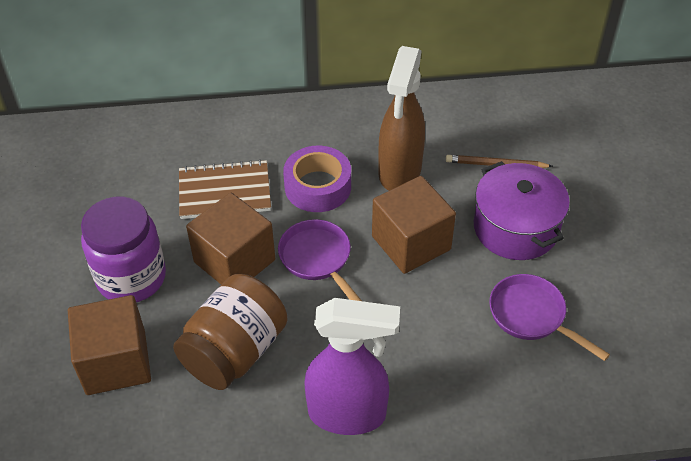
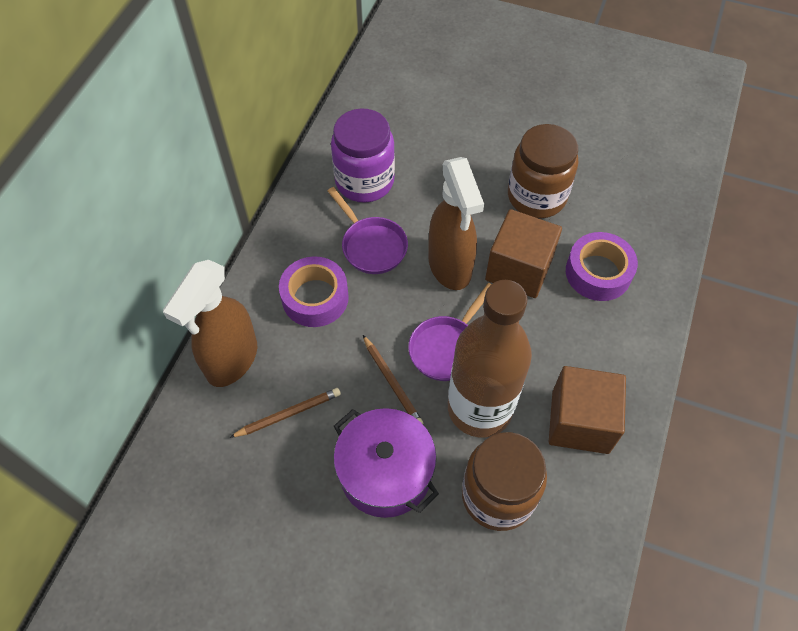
brown bottle: none = 0 -> [448,280,532,437] = 1
brown cube: [68,295,151,395] [186,193,275,285] [372,176,456,274] = 3 -> [485,209,562,298] [549,366,626,454] = 2
brown jar: [173,274,288,390] = 1 -> [462,432,547,531] [508,124,578,218] = 2
brown notebook: [179,159,271,219] = 1 -> none = 0
brown pencil: [446,155,553,168] = 1 -> [229,388,341,438] [363,335,423,424] = 2
brown spray bottle: [378,46,425,191] = 1 -> [163,260,257,387] [428,157,484,290] = 2
purple spray bottle: [304,298,400,435] = 1 -> none = 0
purple tape: [283,146,351,212] = 1 -> [279,256,349,327] [566,232,638,301] = 2

